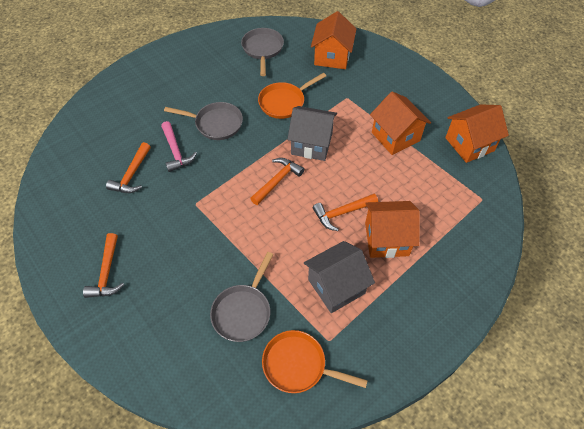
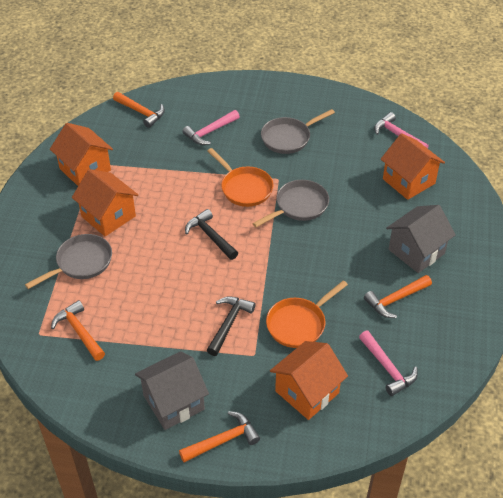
black hammer: none = 0 -> [185,209,238,260] [207,296,256,356] = 2
pink hammer: [161,121,197,172] = 1 -> [182,110,240,145] [359,331,418,396] [374,112,429,148] = 3

